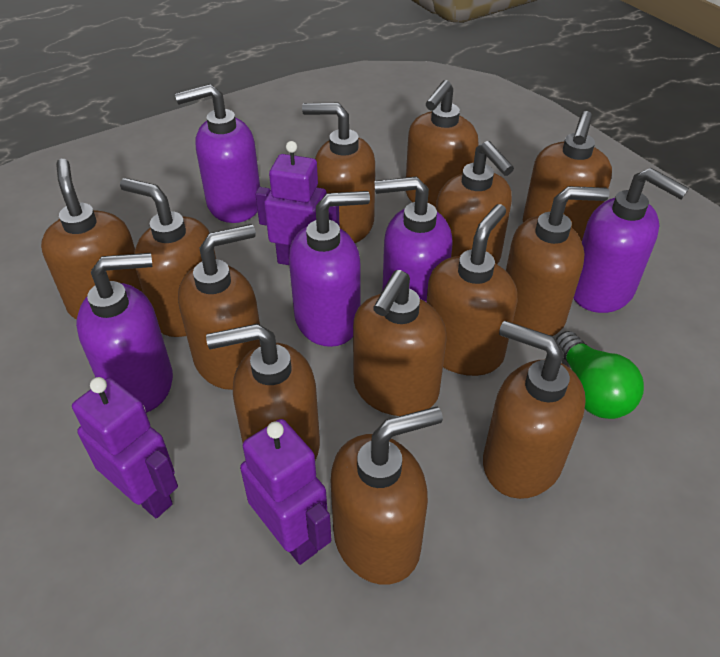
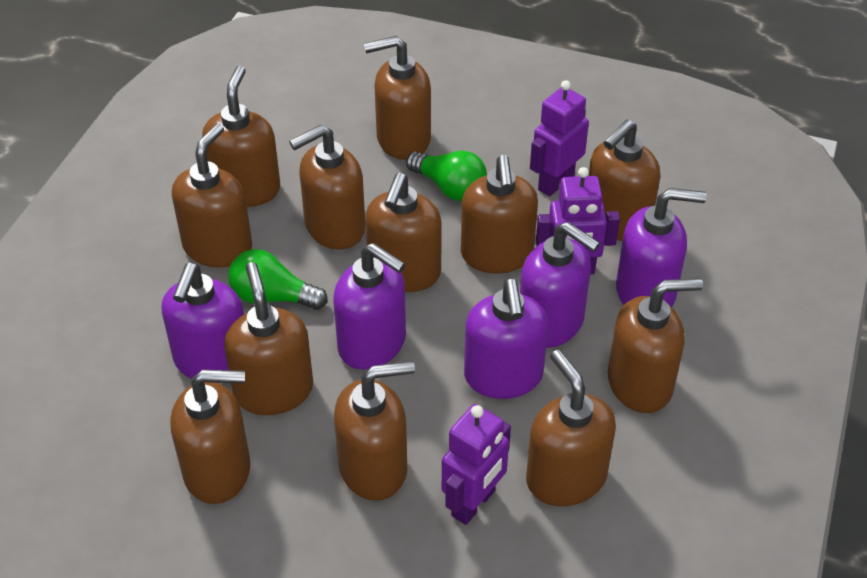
brown soap dispenser: [41,159,143,320] [120,178,216,337] [178,224,260,390] [206,324,320,460] [302,103,375,243] [331,407,443,585] [353,270,447,416] [406,80,478,208] [426,204,517,376] [436,141,514,264] [483,321,586,499] [506,186,610,336] [523,111,612,242] = 13 -> [170,370,250,504] [172,123,252,268] [202,66,280,207] [224,262,313,415] [289,125,366,250] [334,361,415,501] [364,36,431,160] [365,173,442,292] [461,155,538,273] [526,350,616,506] [589,119,660,241] [608,278,703,413] = 12
green light bulb: [555,331,644,419] = 1 -> [228,249,328,310] [406,151,487,201] = 2

